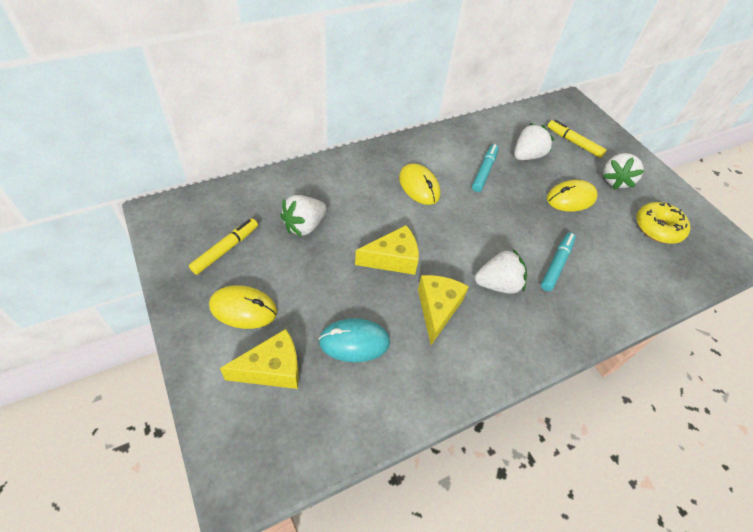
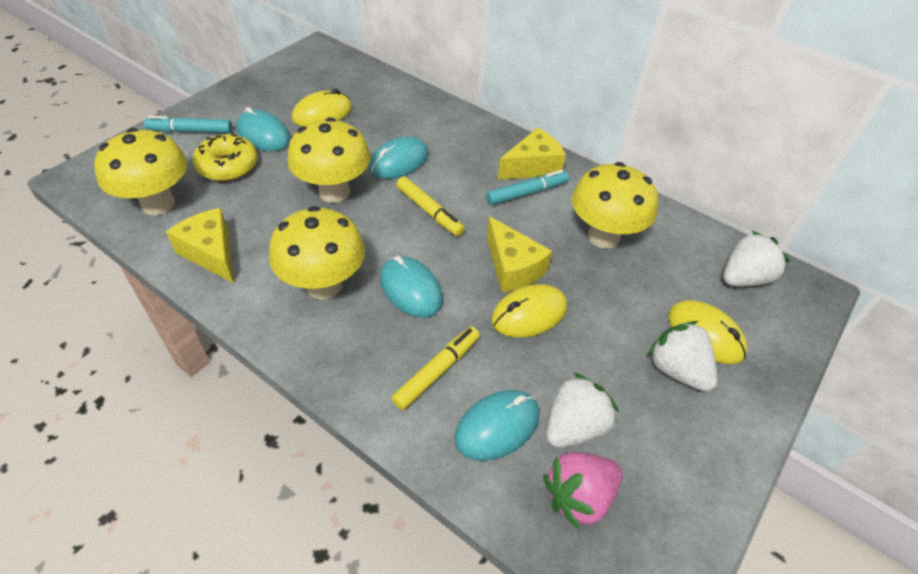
pink strawberry: none = 0 -> [543,452,623,530] = 1
turquoise mouse: [318,318,390,362] = 1 -> [236,107,290,151] [369,136,429,179] [380,256,443,318] [455,390,540,461] = 4
white strawberry: [280,195,327,237] [475,249,527,294] [514,123,554,160] [603,153,644,189] = 4 -> [546,373,619,448] [647,321,717,391] [723,231,790,286] = 3
yellow mushroom: none = 0 -> [94,128,187,215] [269,206,365,300] [287,117,371,203] [572,162,658,249] = 4

